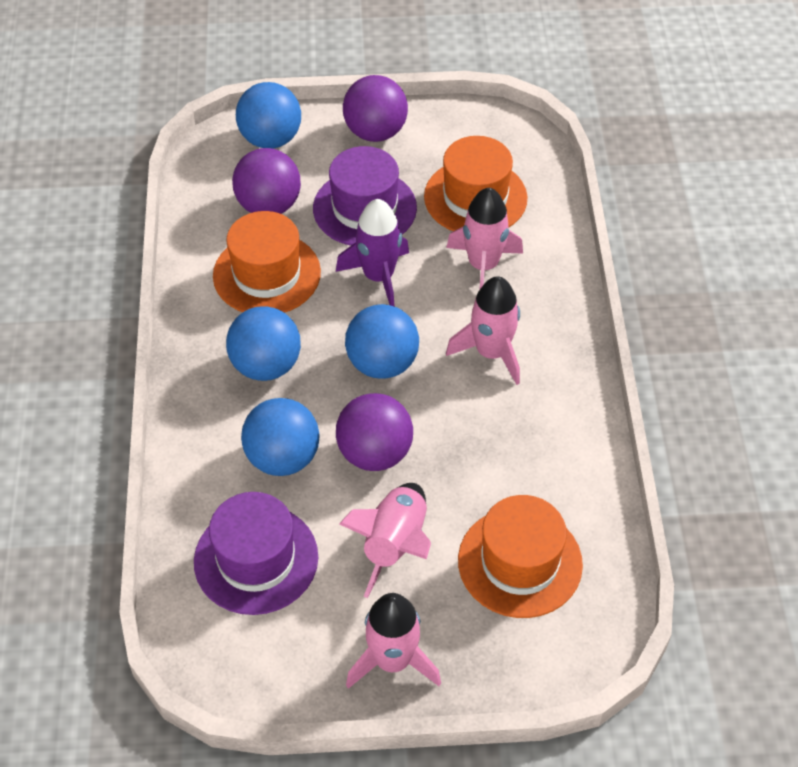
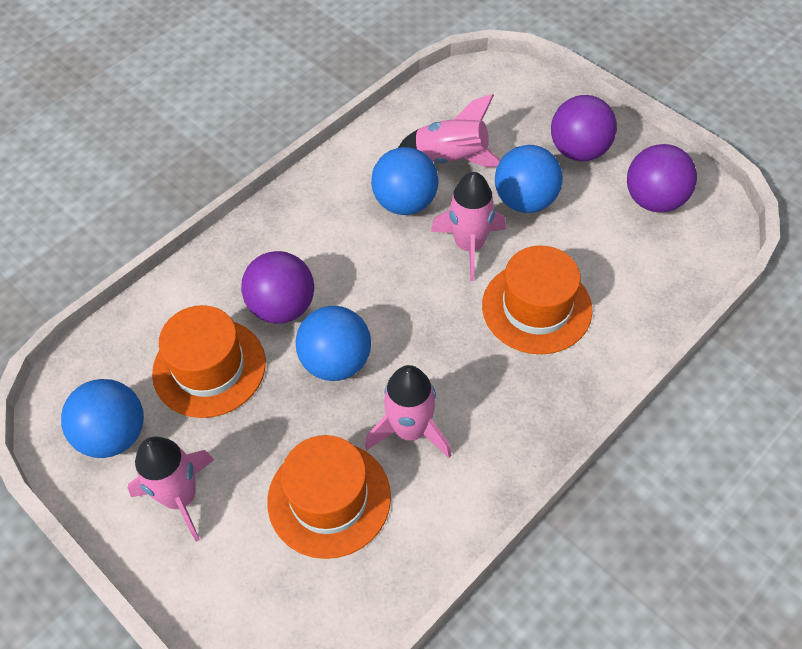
purple hat: [194,492,318,615] [313,146,417,246] = 2 -> none = 0
purple rocket: [336,199,409,307] = 1 -> none = 0

